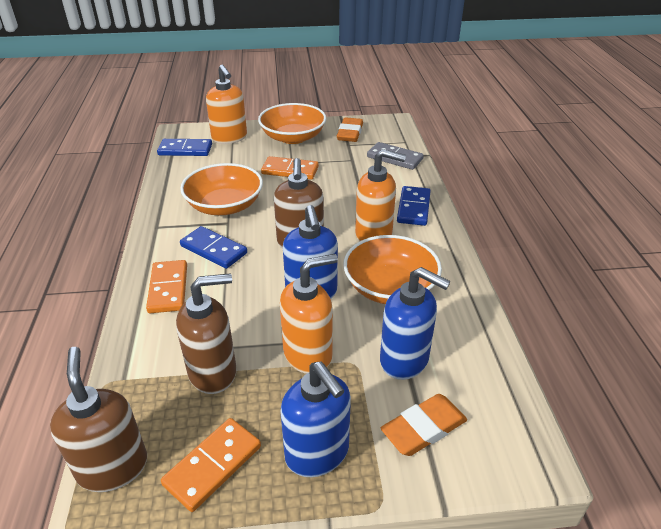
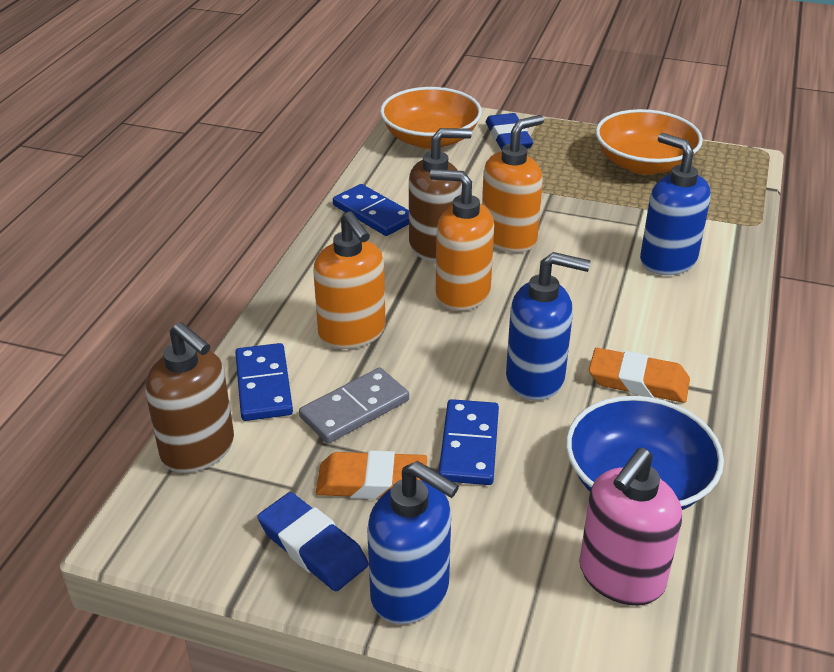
blue bowl: none = 0 -> [566,396,724,510] = 1
blue eraser: none = 0 -> [257,492,369,591] [486,113,534,150] = 2
brown soap dispenser: [50,347,147,492] [176,273,237,394] [274,158,324,249] = 3 -> [145,322,234,473] [409,128,472,262] = 2
orange bowl: [180,163,263,215] [258,103,326,144] [343,235,442,304] = 3 -> [380,87,482,149] [595,109,703,175] = 2
orange domino: [146,260,187,313] [161,418,261,512] [261,156,319,180] = 3 -> none = 0
pink soap dispenser: none = 0 -> [579,448,682,606] = 1

